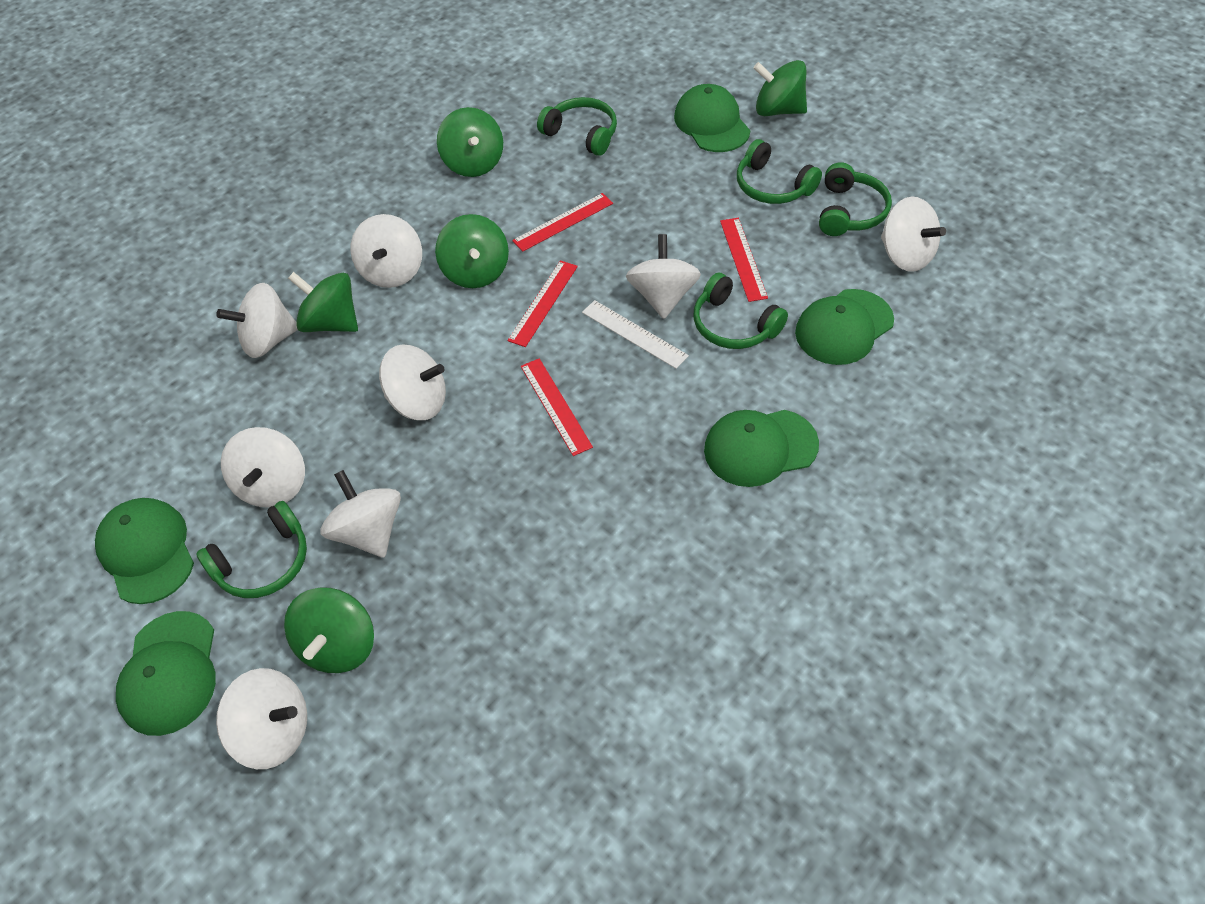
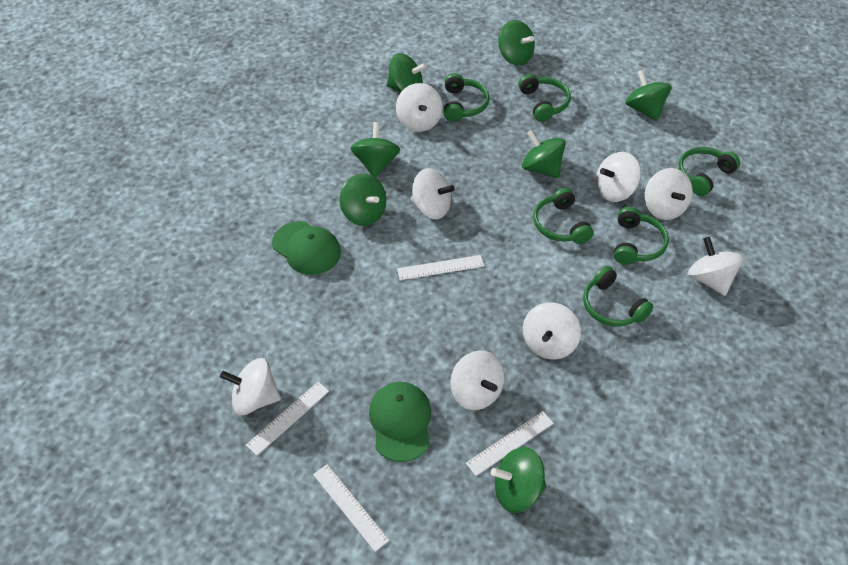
green cap: [95,498,194,604] [116,611,216,736] [674,84,751,152] [704,410,819,487] [795,289,894,365] = 5 -> [272,221,341,275] [369,382,431,462] = 2
green headphones: [196,501,307,598] [537,97,617,156] [694,273,788,349] [737,139,822,204] [819,162,892,236] = 5 -> [444,73,490,122] [518,74,571,122] [533,188,593,244] [583,266,653,326] [614,207,669,265] [679,147,740,196] = 6
green spinning top: [284,588,374,673] [288,272,358,332] [435,214,509,288] [437,107,503,177] [753,60,807,116] = 5 -> [340,173,386,226] [351,122,400,178] [387,53,427,93] [491,447,546,513] [498,20,535,65] [522,130,566,178] [625,70,672,121] = 7
red ruler: [507,260,578,347] [512,193,613,252] [521,358,593,456] [720,218,768,302] = 4 -> none = 0
white ruler: [582,300,689,369] = 1 -> [246,382,329,456] [313,464,389,552] [397,255,484,280] [466,411,554,476] = 4

